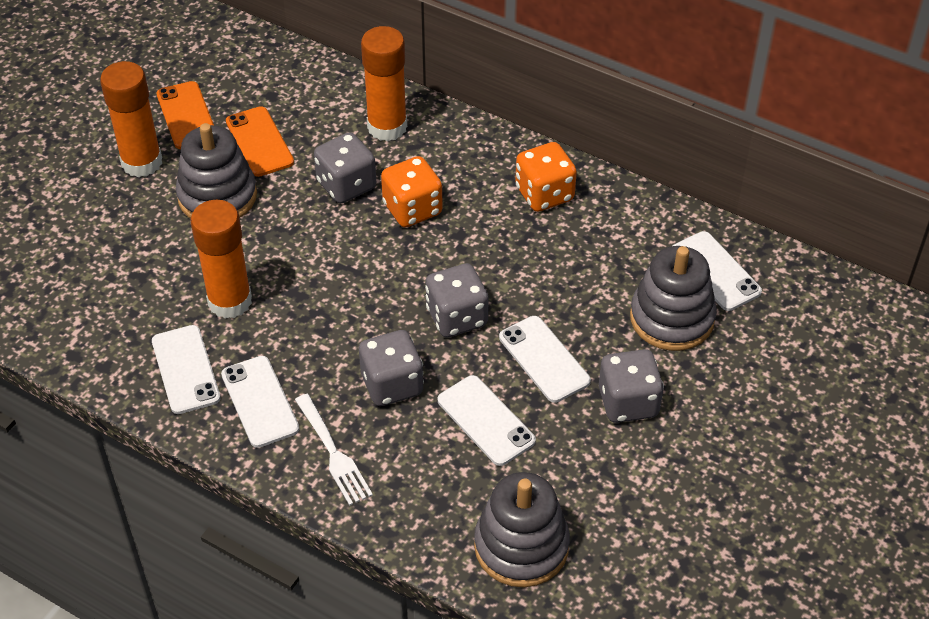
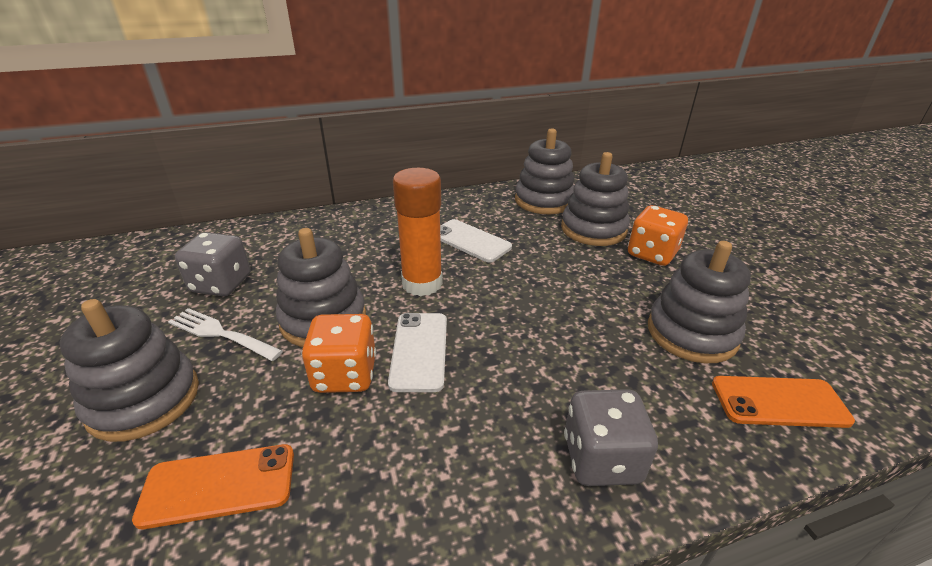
grey dice: [314,132,376,203] [359,330,424,406] [425,263,489,338] [599,349,664,423] = 4 -> [175,232,250,296] [564,389,658,486] = 2
grey stacking toy: [176,123,257,219] [474,472,570,587] [630,246,717,351] = 3 -> [60,299,199,442] [276,228,366,347] [515,129,574,214] [561,152,630,246] [648,241,751,363] = 5
orange glue stick: [100,61,162,177] [191,200,252,319] [361,26,407,141] = 3 -> [393,168,443,296] = 1
white phone: [152,325,221,414] [221,356,299,448] [438,375,536,466] [499,316,591,403] [673,231,762,311] = 5 -> [388,313,447,392] [440,219,512,262] = 2

